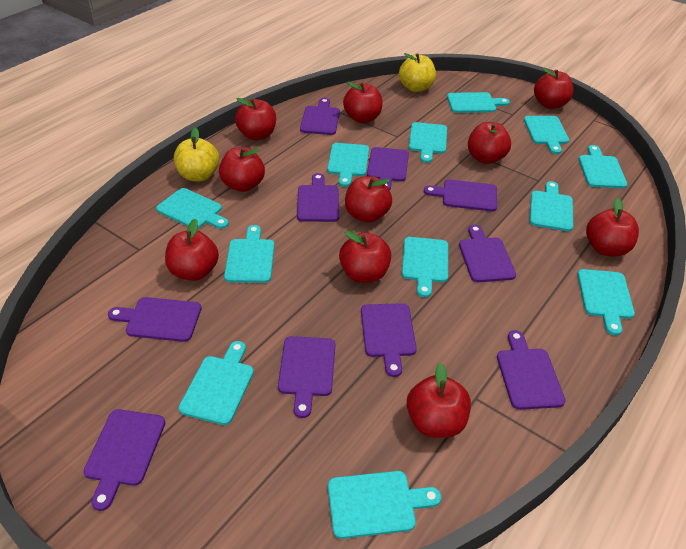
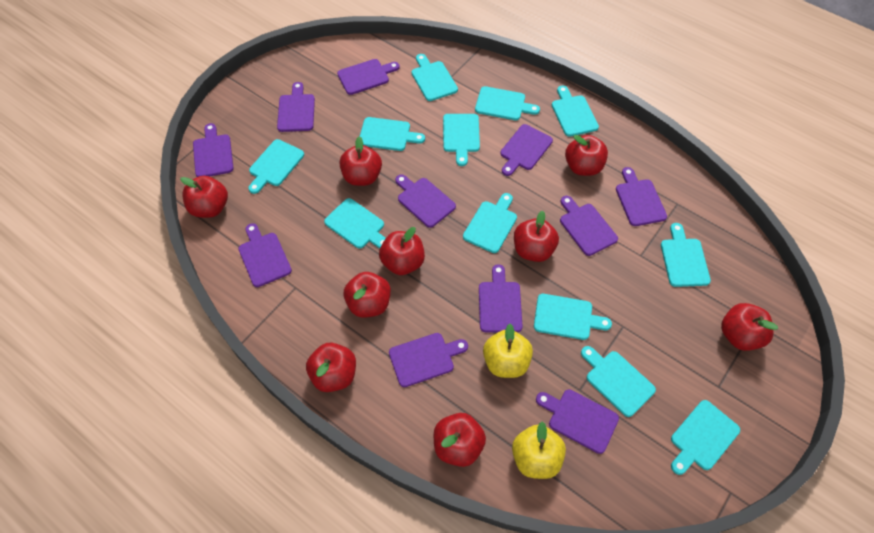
purple cutting board: [84,409,166,511] [108,297,201,342] [278,336,335,418] [297,173,339,222] [300,98,340,135] [361,303,417,377] [367,147,409,191] [424,180,497,211] [459,224,516,282] [497,330,565,410] = 10 -> [193,123,234,177] [238,223,292,287] [277,82,315,132] [337,59,400,95] [389,333,468,387] [395,174,456,228] [479,264,522,333] [500,124,553,176] [536,389,619,454] [560,196,618,256] [616,167,667,226] = 11
red apple: [165,219,219,281] [219,147,265,192] [235,98,276,140] [339,231,391,283] [343,82,382,123] [345,176,392,223] [407,363,471,438] [468,122,511,164] [534,68,573,109] [586,198,639,256] = 10 -> [180,176,228,218] [306,343,356,392] [339,136,382,186] [343,272,391,318] [379,227,425,275] [434,413,486,467] [514,211,559,262] [565,135,608,176] [721,303,778,351] = 9

